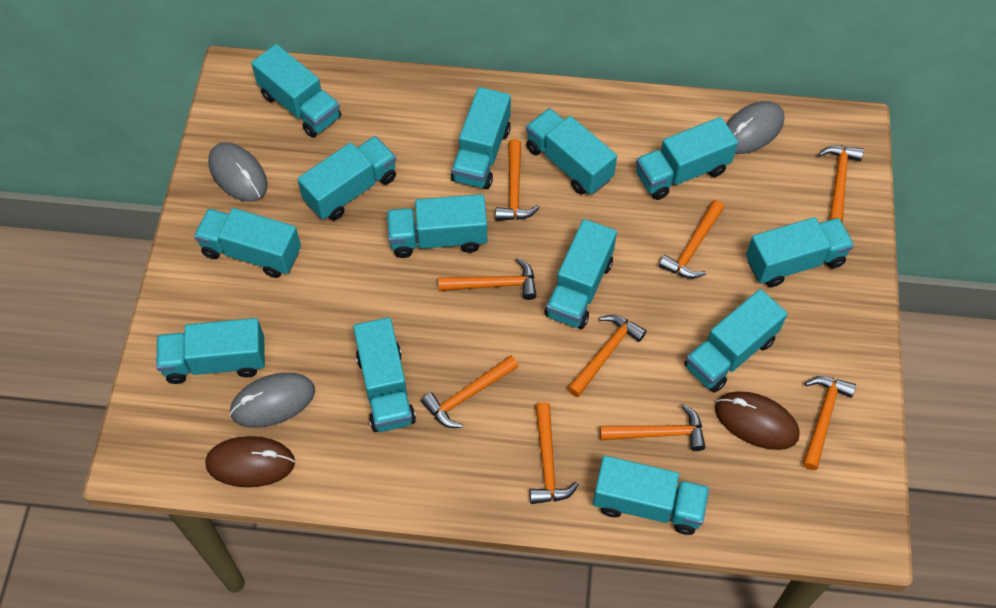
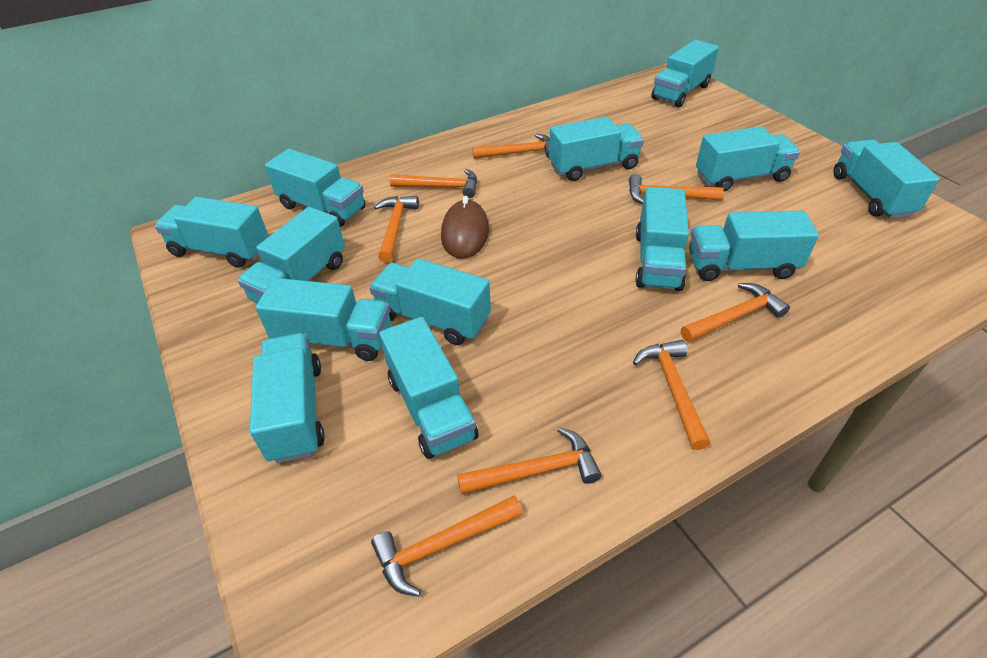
brown mouse: [205,436,295,488] [715,391,800,450] = 2 -> [441,196,489,259] = 1
grey mouse: [208,142,267,202] [230,373,315,428] [726,101,784,154] = 3 -> none = 0
orange hammer: [421,355,519,428] [438,258,537,300] [495,139,540,221] [530,402,579,504] [567,315,646,397] [600,404,706,451] [659,200,724,279] [803,376,856,470] [818,145,864,223] = 9 -> [371,495,523,597] [374,196,419,262] [390,169,477,198] [457,427,602,495] [472,134,550,159] [629,174,724,204] [633,340,710,450] [681,283,790,342] = 8

